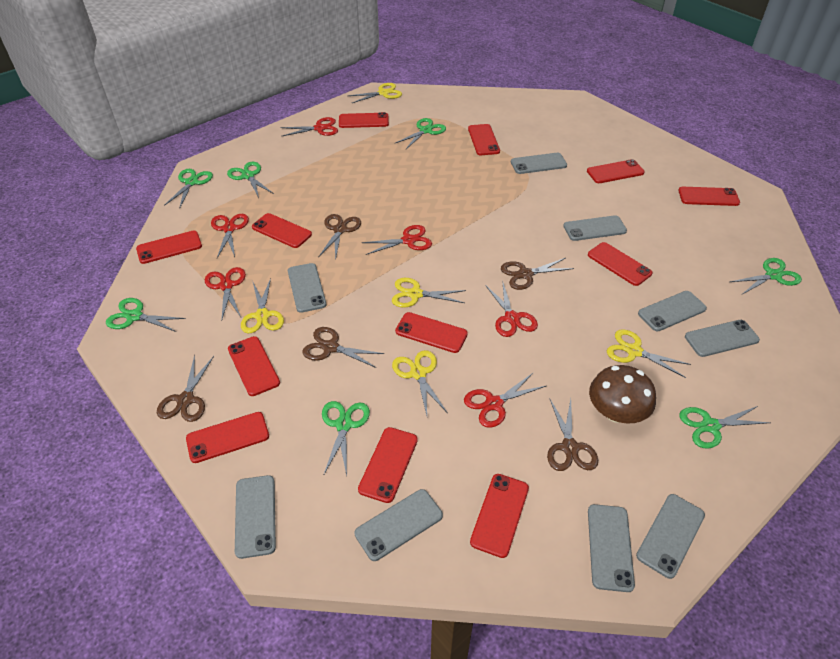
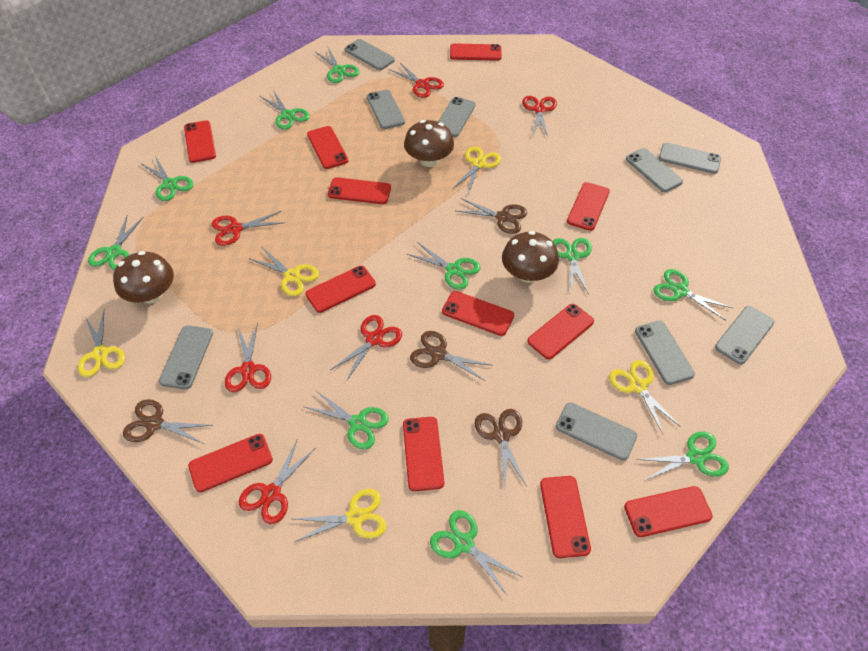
brown mushroom: [589,365,656,424] = 1 -> [113,251,174,303] [404,120,454,167] [502,231,559,283] = 3
brown scissors: [157,355,214,422] [302,327,384,368] [319,214,361,260] [501,258,574,290] [547,398,598,471] = 5 -> [123,399,214,444] [410,331,493,381] [457,198,527,234] [475,409,527,486] = 4
green scissors: [106,298,186,332] [164,169,213,209] [227,162,274,198] [322,401,370,475] [395,118,446,149] [679,406,771,449] [730,258,802,294] = 7 -> [88,216,143,270] [140,156,194,201] [260,90,310,130] [305,390,389,450] [314,46,359,83] [407,242,480,290] [430,510,522,596] [553,238,592,294] [636,431,729,480] [654,269,733,321] = 10

